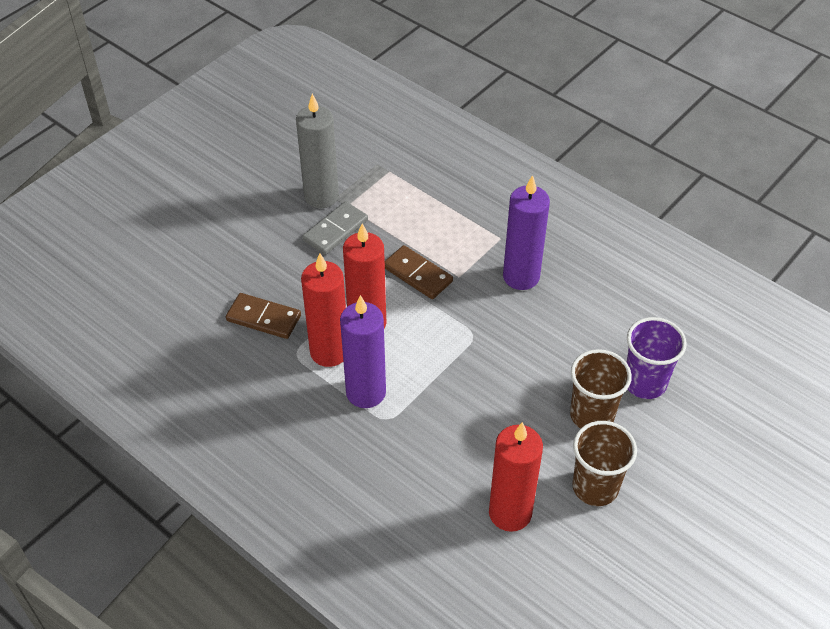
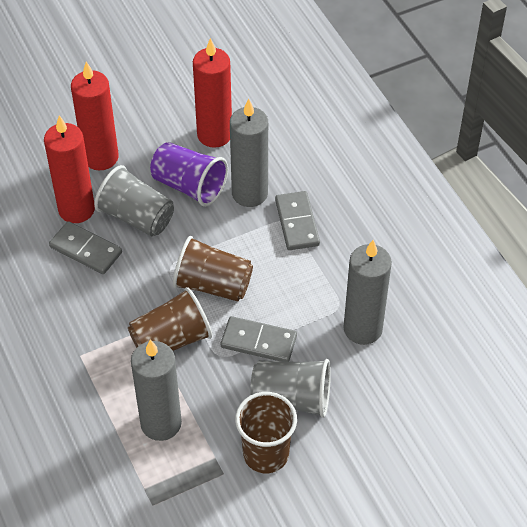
brown cup: [570,349,632,429] [572,421,637,506] = 2 -> [128,287,212,351] [173,236,253,301] [235,392,297,473] = 3
brown domino: [226,293,301,339] [385,245,453,299] = 2 -> none = 0
grey candle: [296,94,339,208] = 1 -> [131,339,182,441] [230,99,268,207] [344,240,392,345] = 3
grey cup: none = 0 -> [94,165,174,237] [250,359,331,418] = 2
grey domino: [302,201,368,255] = 1 -> [49,221,122,274] [221,316,297,361] [275,191,320,250] = 3
purple candle: [340,295,386,408] [503,175,550,290] = 2 -> none = 0

